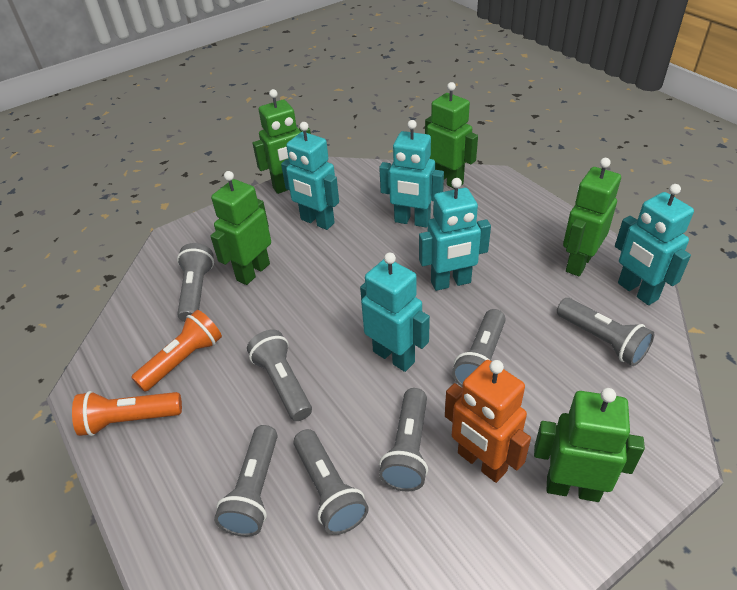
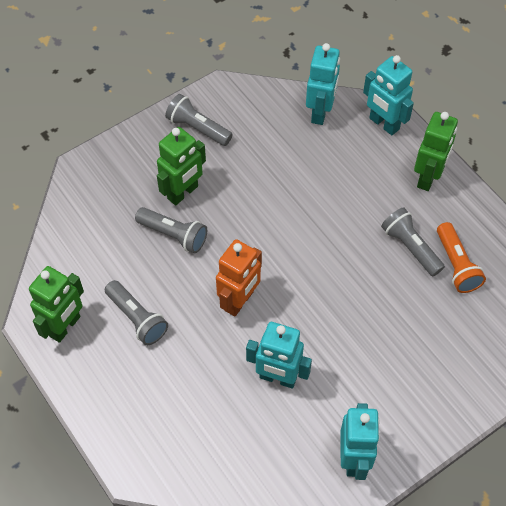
green robot: [210,171,271,285] [252,89,311,194] [425,82,478,189] [534,388,645,502] [563,158,621,276] = 5 -> [29,266,84,343] [157,127,206,205] [414,112,458,191] = 3
grey flashlight: [177,243,214,322] [214,425,278,537] [247,330,312,421] [293,429,369,535] [379,388,428,491] [452,309,506,387] [557,298,654,366] = 7 -> [105,280,168,345] [135,207,207,253] [165,94,233,146] [381,207,445,276] = 4
orange flashlight: [72,391,182,436] [131,310,222,392] = 2 -> [437,222,486,293] = 1
turquoise robot: [281,122,339,230] [360,253,430,372] [379,120,444,228] [419,178,491,291] [615,184,694,305] = 5 -> [246,322,312,389] [306,43,340,125] [341,403,380,480] [363,55,414,135] = 4

